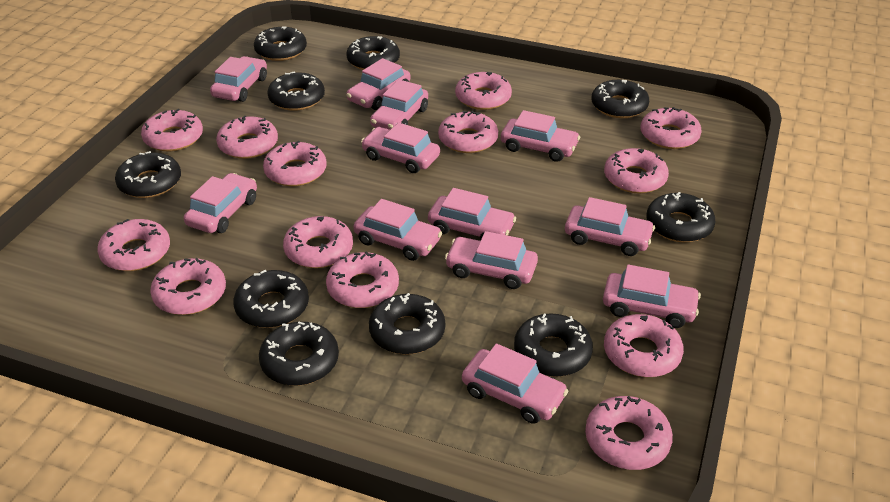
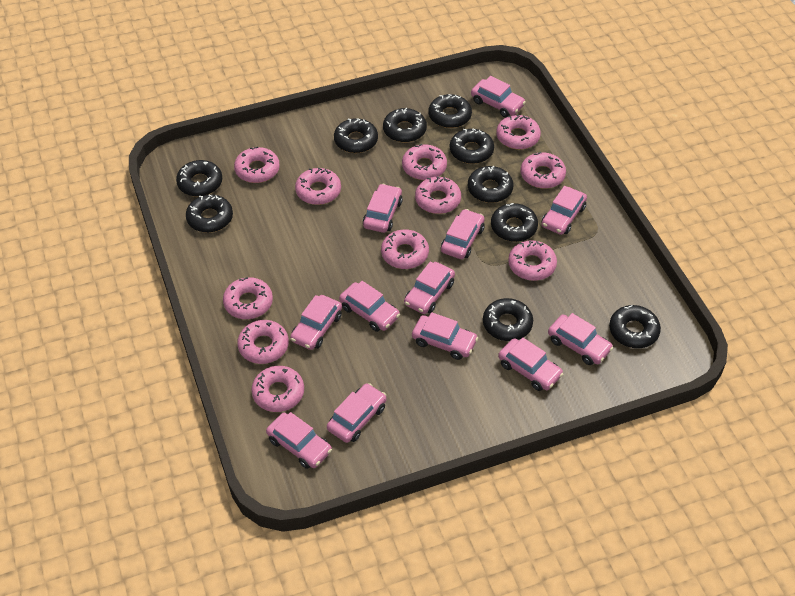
pink donut: [97,219,170,271] [141,109,203,151] [150,258,226,315] [216,116,278,159] [263,141,327,186] [283,216,353,268] [326,251,399,308] [438,111,498,153] [455,72,512,110] [585,396,673,470] [604,148,669,194] [604,314,684,377] [640,107,702,149] = 13 -> [223,277,273,319] [234,146,280,183] [237,320,289,364] [251,366,304,412] [295,168,341,205] [381,230,429,269] [402,144,447,180] [415,177,461,214] [496,115,541,149] [508,240,557,281] [520,152,566,189] = 11

